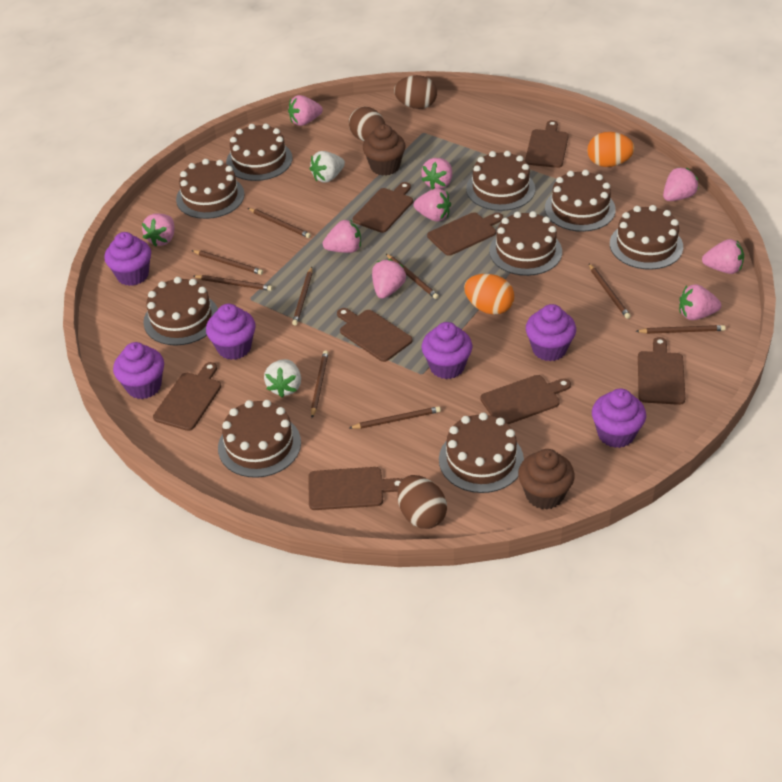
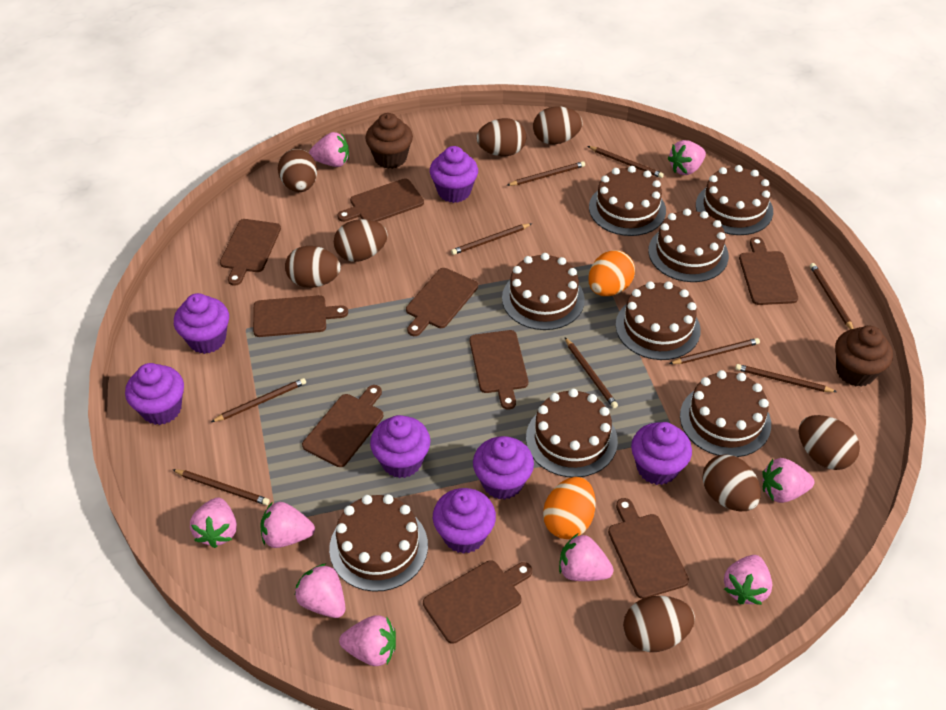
brown cake: [143,277,218,345] [176,159,245,219] [218,400,301,478] [226,124,292,181] [439,413,524,493] [466,151,535,211] [489,211,562,276] [545,170,616,232] [610,205,683,270] = 9 -> [329,494,428,592] [502,253,585,330] [526,389,618,477] [589,166,666,236] [616,281,701,360] [648,209,729,282] [680,370,771,457] [696,165,773,235] = 8
brown cutting board: [153,362,221,431] [308,467,403,510] [337,308,413,362] [353,182,413,233] [427,212,503,256] [480,375,571,424] [525,120,569,168] [638,337,685,405] = 8 -> [220,219,281,286] [253,295,348,337] [302,385,383,467] [337,178,424,222] [406,268,478,336] [423,560,532,644] [469,330,528,410] [608,498,689,599] [739,237,798,305] = 9
brown egg: [348,107,385,141] [394,75,437,109] [398,475,447,529] = 3 -> [278,149,317,192] [285,246,341,288] [334,219,388,262] [477,118,526,156] [533,106,583,145] [623,596,695,652] [702,454,761,511] [799,415,860,470] = 8
purple cupcake: [104,232,151,286] [113,342,164,399] [206,304,256,360] [422,322,472,379] [526,304,576,361] [592,389,646,448] = 6 -> [125,363,184,425] [174,293,229,354] [370,415,430,478] [430,146,478,203] [433,488,496,554] [473,436,534,500] [631,422,692,485] = 7
white strawberry: [264,359,301,397] [310,151,345,183] = 2 -> none = 0

